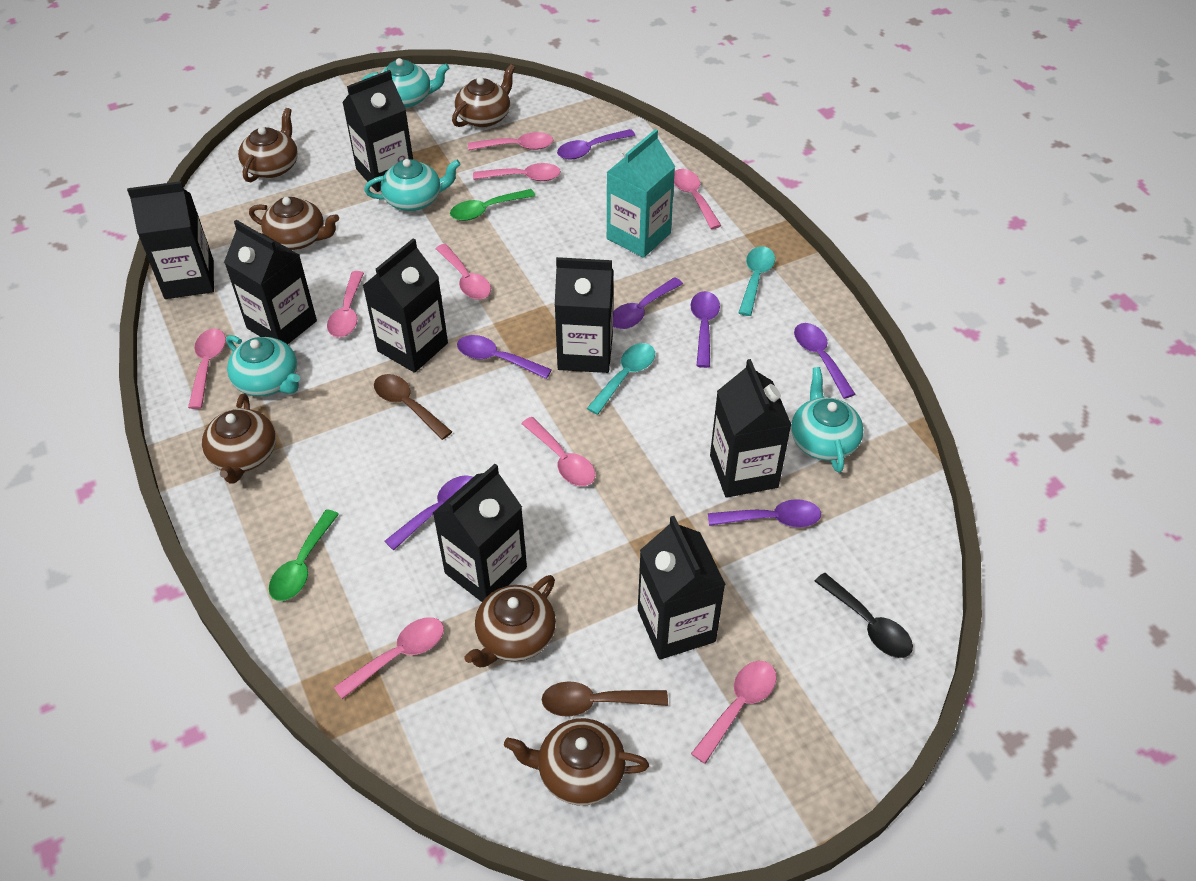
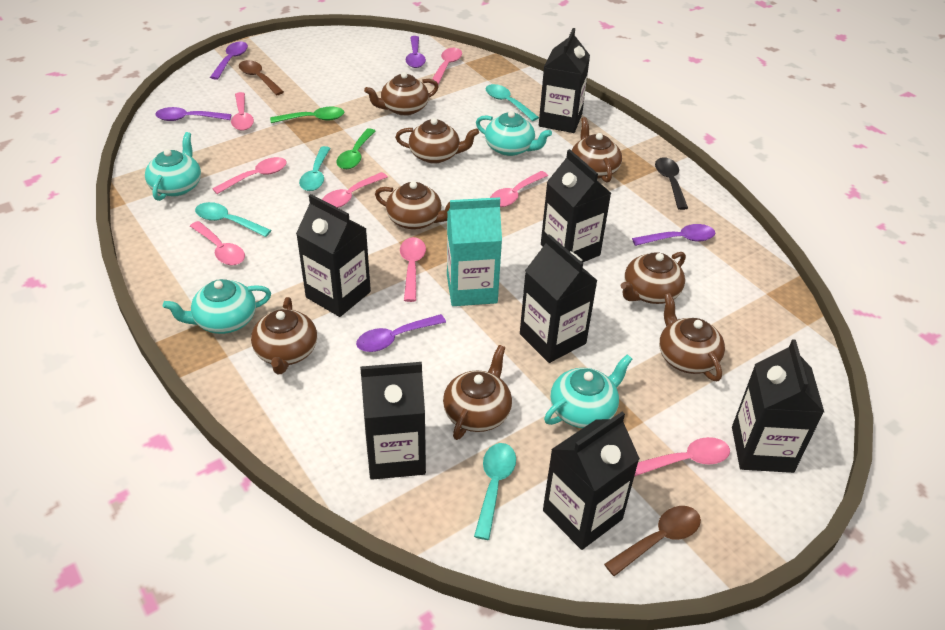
black carton: [127,181,214,299] [224,220,317,345] [342,70,413,192] [362,238,448,373] [433,464,527,602] [555,257,614,373] [638,516,726,660] [710,359,791,498] = 8 -> [296,194,371,317] [360,362,426,480] [520,234,598,363] [539,28,590,133] [541,149,611,263] [543,412,640,550] [732,340,824,473] = 7
brown teapot: [202,393,276,484] [238,108,298,182] [249,197,339,250] [452,64,515,127] [465,575,556,667] [504,718,649,805] = 6 -> [251,297,317,374] [364,72,439,116] [375,181,450,230] [395,118,479,164] [443,345,512,440] [571,117,622,183] [621,252,686,304] [659,293,725,381] = 8
pink spoon: [188,329,226,409] [327,271,364,337] [334,617,444,699] [436,244,491,300] [468,132,553,150] [473,163,561,181] [521,417,595,486] [674,169,722,229] [691,661,777,764] = 9 -> [190,221,245,265] [212,157,287,194] [231,92,254,131] [322,172,388,208] [400,237,426,302] [430,48,462,85] [490,171,548,207] [635,437,730,476] = 8
purple spoon: [385,475,473,550] [457,335,552,379] [557,129,635,160] [613,277,683,329] [691,291,720,368] [708,499,821,527] [794,323,855,399] = 7 -> [155,107,232,121] [210,41,248,80] [356,314,446,352] [406,36,426,68] [632,224,715,246] = 5
turquoise spoon: [587,343,655,415] [738,246,775,316] = 2 -> [195,202,271,237] [299,146,331,191] [474,443,516,540] [486,84,539,121] = 4

